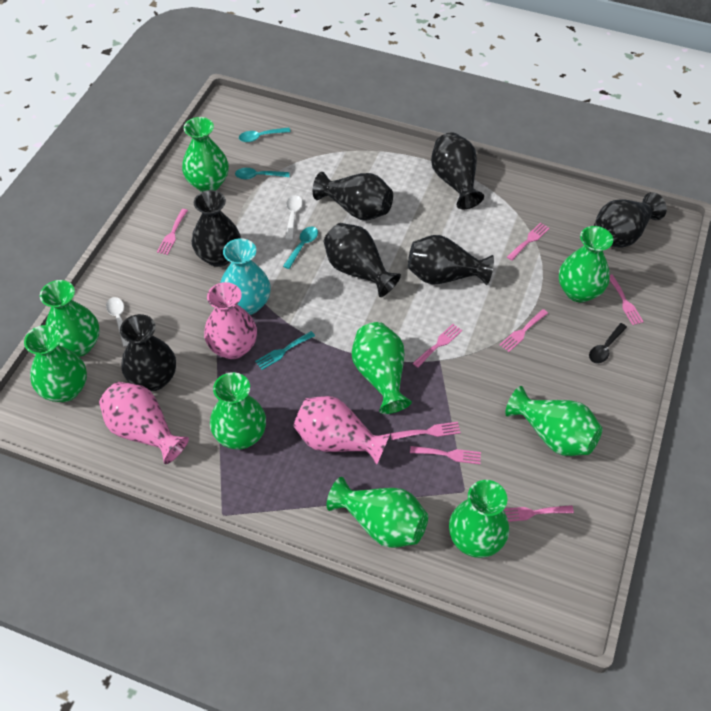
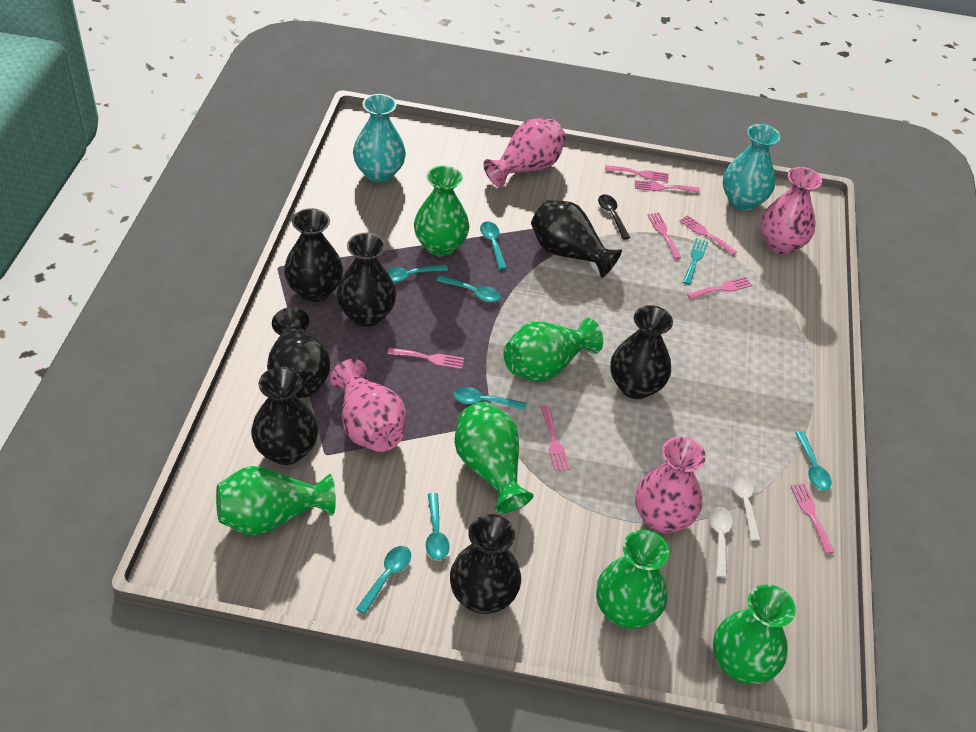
green vase: [24,325,87,402] [40,280,99,357] [182,117,229,192] [210,372,266,450] [327,477,428,548] [351,322,412,414] [449,480,509,558] [505,386,603,456] [559,226,613,302] = 9 -> [216,466,336,535] [414,165,470,257] [454,402,533,514] [503,318,603,382] [596,530,669,629] [713,584,796,684] = 6
pink vase: [99,382,189,464] [204,282,257,359] [293,396,391,465] = 3 -> [330,359,406,452] [483,119,566,188] [635,437,706,533] [760,167,822,255] = 4
turquoise spoon: [235,168,290,179] [239,127,291,142] [283,227,318,269] = 3 -> [356,546,411,614] [386,265,448,282] [426,493,450,560] [437,275,501,302] [453,387,527,410] [480,221,507,270] [795,431,831,490] = 7
turquoise vase: [220,238,271,315] = 1 -> [353,94,406,183] [723,124,780,211] = 2

